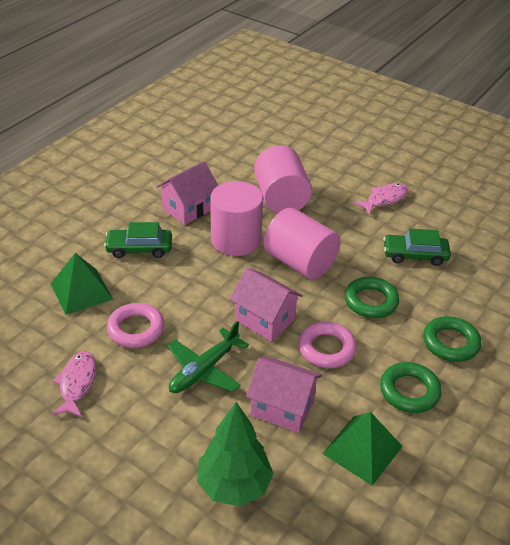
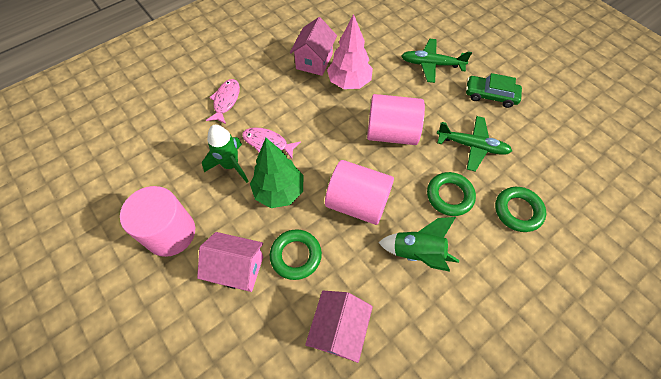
green car: [104,222,172,258] [383,229,451,266] = 2 -> [466,73,522,108] = 1
green plane: [167,321,249,393] = 1 -> [401,39,472,83] [437,116,512,172] = 2
green pyramid: [51,253,113,315] [322,412,403,486] = 2 -> none = 0
green rocket: none = 0 -> [202,125,249,183] [378,217,459,272] = 2
pink ring: [107,303,164,348] [298,322,357,368] = 2 -> none = 0
pink tree: none = 0 -> [327,14,373,89] = 1

